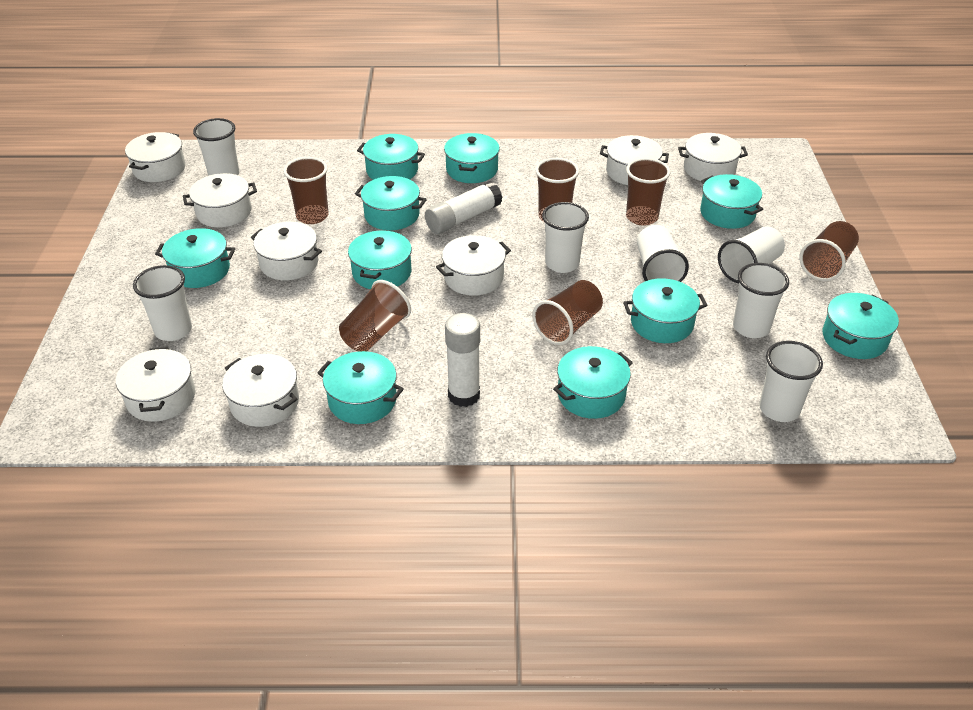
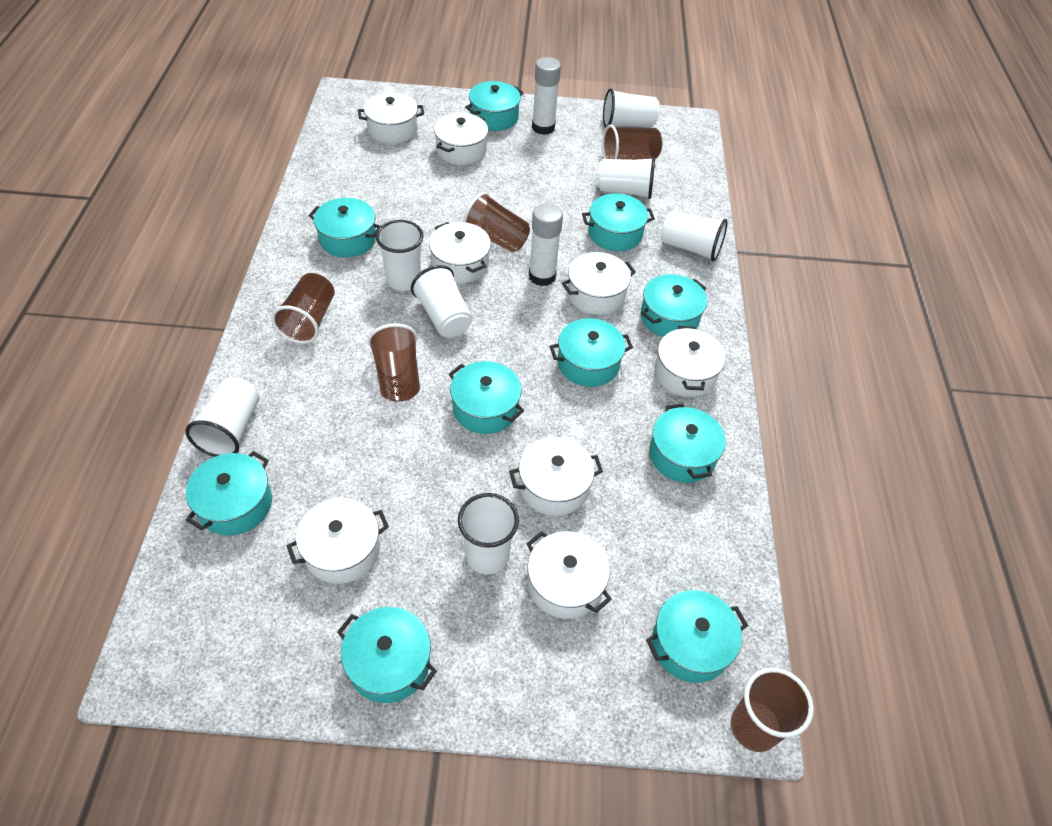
brown cup: [283,157,329,224] [339,280,411,351] [532,280,603,345] [535,158,579,222] [626,158,670,226] [799,221,859,281] = 6 -> [271,273,335,344] [368,323,420,402] [463,192,530,252] [602,124,662,160] [731,667,814,752] = 5

